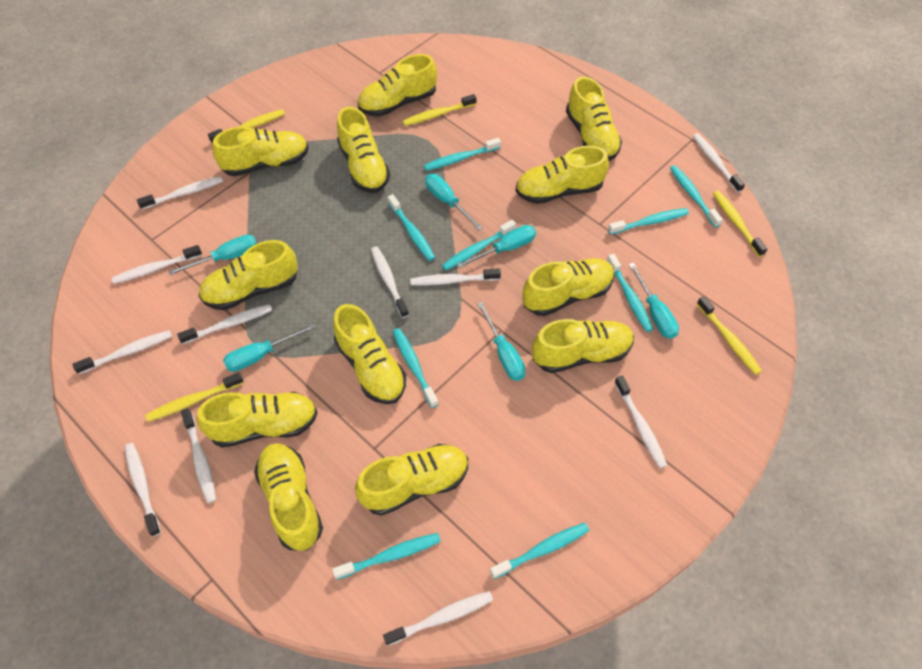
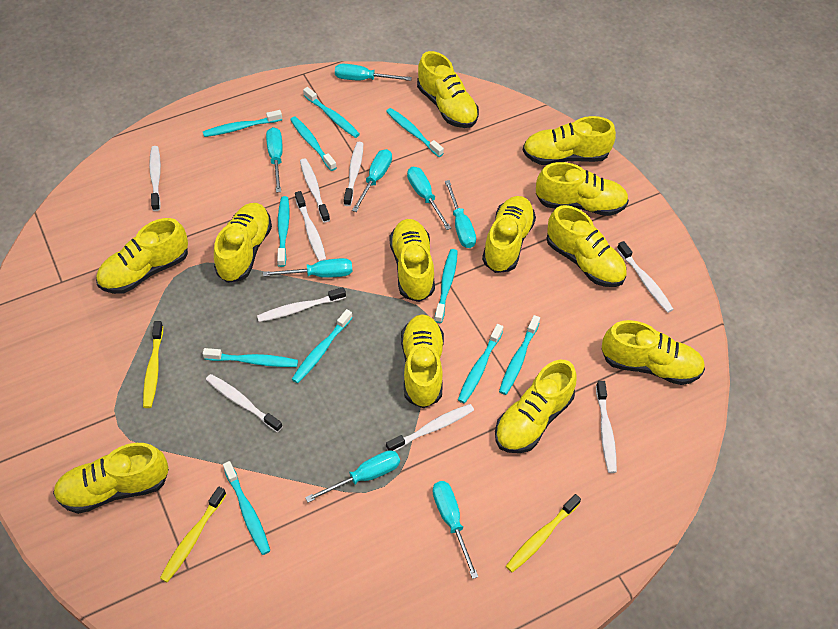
turquoise screwdriver: [169,235,257,275] [223,323,316,372] [425,174,483,230] [457,225,536,268] [477,302,526,381] [629,263,679,339] = 6 -> [263,258,352,278] [266,127,283,193] [305,450,400,503] [335,64,412,81] [352,149,392,212] [407,167,451,230] [433,481,478,579] [445,180,476,248] = 8
turquoise toothbrush: [332,533,441,580] [388,194,435,261] [392,328,439,408] [424,138,501,171] [442,220,516,271] [490,523,589,579] [607,254,653,332] [608,208,689,235] [670,165,723,228] = 9 -> [203,110,282,137] [203,348,298,367] [223,461,270,555] [277,196,289,267] [290,116,337,171] [292,309,353,383] [303,87,360,138] [386,108,444,157] [434,249,458,323] [458,324,503,404] [499,315,540,395] = 11
white toothbrush: [72,330,172,374] [112,245,202,284] [125,443,161,537] [137,176,223,210] [177,304,272,344] [181,408,216,503] [371,246,409,318] [383,591,493,646] [410,268,501,286] [614,376,667,468] [693,133,745,193] = 11 -> [149,146,161,211] [206,374,283,432] [257,287,346,322] [295,191,326,261] [300,159,330,223] [344,142,363,206] [386,404,474,451] [596,381,617,473] [617,241,674,313] = 9
yellow toothbrush: [145,373,244,422] [208,109,285,144] [402,94,477,126] [697,296,762,375] [713,191,767,257] = 5 -> [143,321,163,408] [160,487,226,582] [506,494,581,572] = 3

